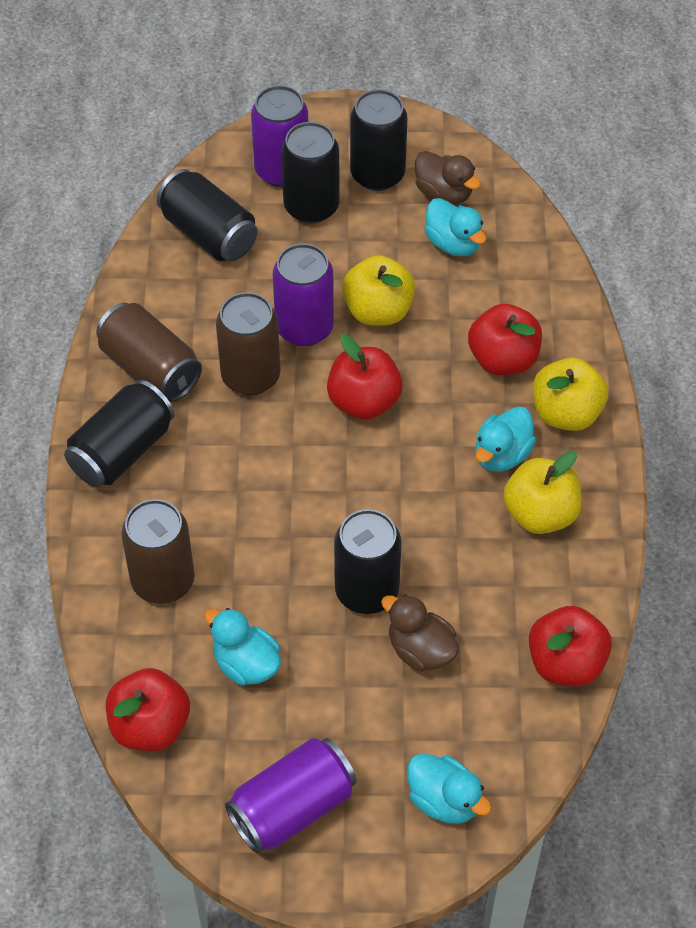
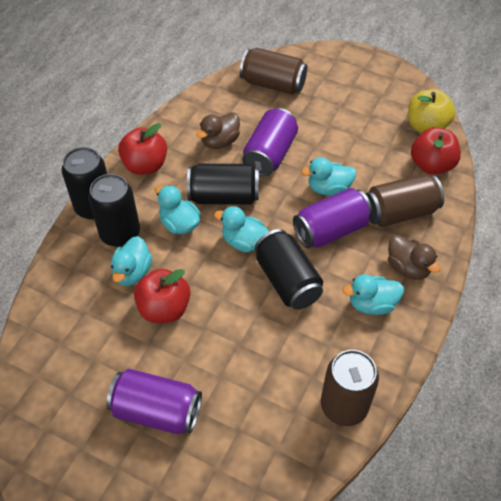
black can: [64,380,175,487] [157,169,257,262] [281,122,340,224] [334,509,402,614] [350,90,407,191] = 5 -> [62,147,107,220] [88,174,140,247] [187,164,259,205] [255,229,323,310] = 4
red apple: [106,668,190,751] [327,334,403,420] [468,304,542,375] [529,606,612,687] = 4 -> [118,123,167,175] [134,269,190,323] [411,127,461,175] = 3
turquoise duck: [204,608,281,686] [407,754,491,824] [424,198,486,256] [475,407,536,472] = 4 -> [111,236,152,286] [155,185,201,234] [214,206,269,252] [301,157,357,196] [342,274,404,315] = 5
yellow apple: [342,255,415,326] [503,451,582,534] [533,357,608,431] = 3 -> [408,89,455,133] = 1

